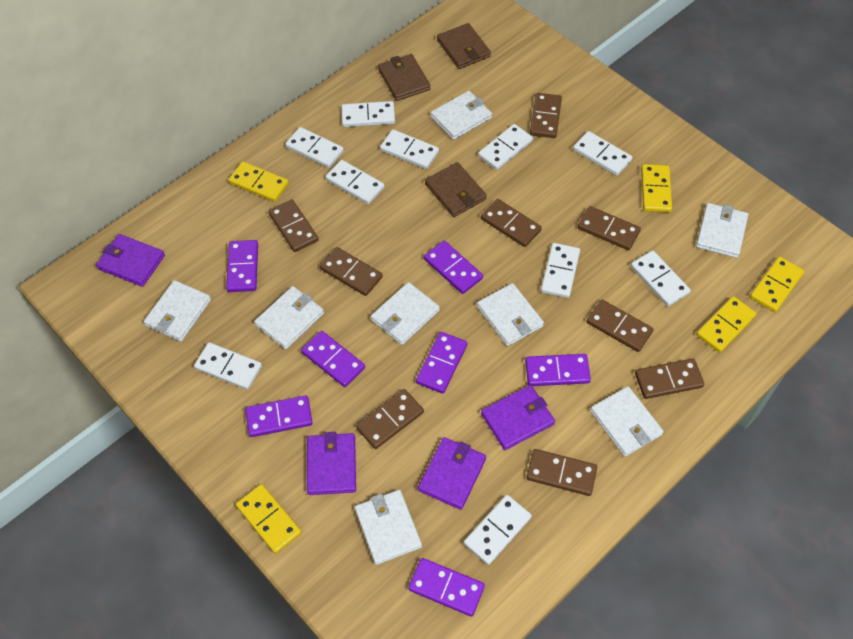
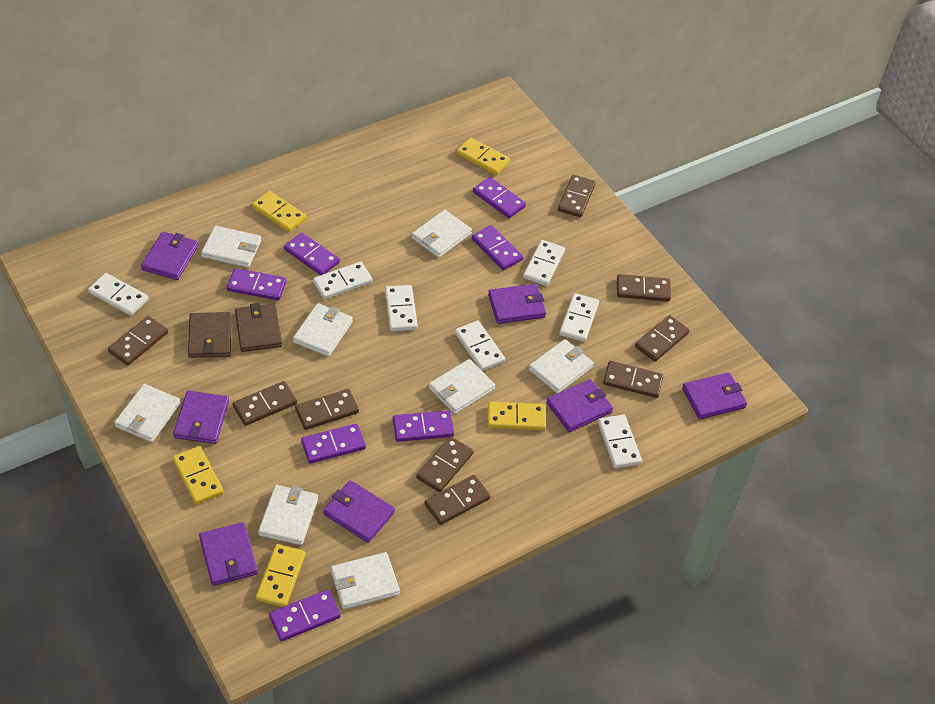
brown wallet: [378,54,431,101] [425,162,487,217] [437,23,491,69] = 3 -> [188,312,232,358] [235,303,282,352] = 2
purple wallet: [96,234,165,287] [307,432,356,495] [418,437,486,510] [481,385,555,450] = 4 -> [141,231,198,280] [173,391,229,444] [199,522,258,586] [323,480,395,543] [488,284,546,324] [546,379,613,432] [682,372,747,419] = 7
white domino: [194,342,262,390] [285,127,344,168] [325,160,385,204] [341,101,395,127] [380,129,439,169] [464,495,532,565] [478,124,533,170] [541,243,580,298] [573,131,632,176] [631,250,691,307] = 10 -> [88,273,148,316] [313,261,373,299] [385,285,418,331] [455,320,505,371] [523,240,565,286] [559,293,599,342] [598,415,642,468] = 7

